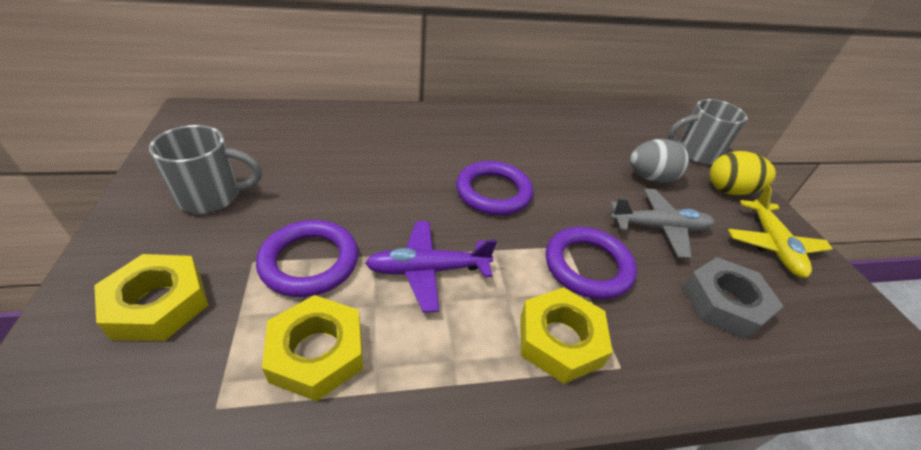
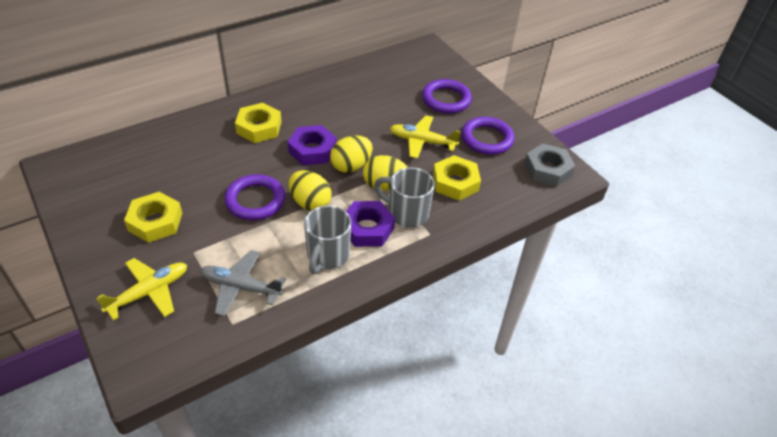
grey egg: [630,139,690,183] = 1 -> none = 0
purple nut: none = 0 -> [288,125,337,165] [346,201,395,247] = 2
purple plane: [365,221,497,313] = 1 -> none = 0
yellow egg: [710,151,776,195] = 1 -> [289,170,332,211] [330,135,373,172] [363,155,408,191] = 3
yellow plane: [728,185,833,278] = 1 -> [97,258,187,320] [390,115,461,159] = 2

